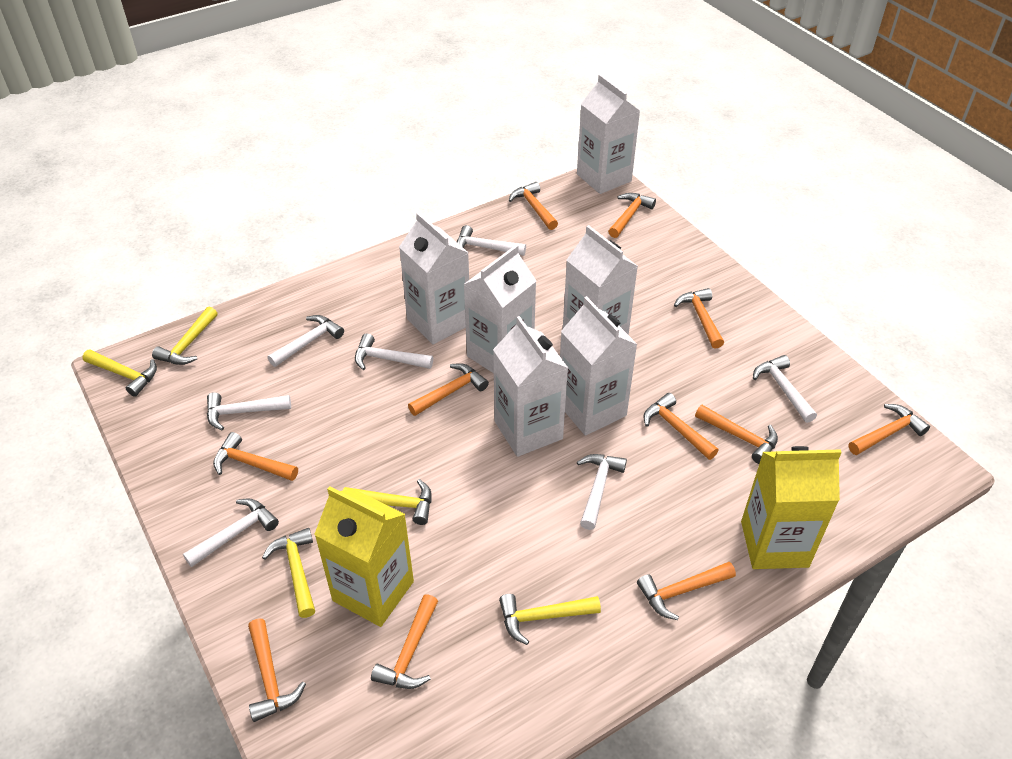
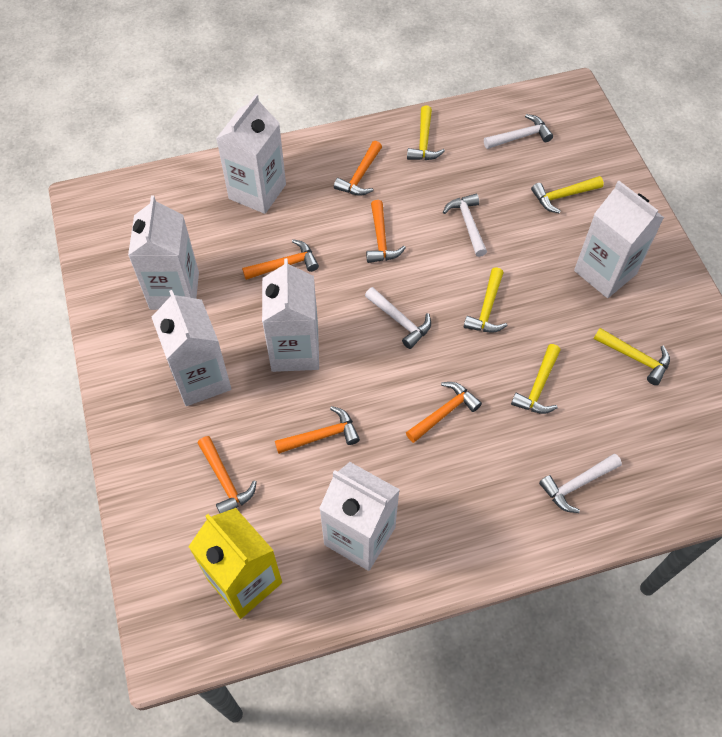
orange hammer: [213,432,298,481] [248,619,306,722] [371,594,438,689] [408,363,489,416] [509,182,558,230] [608,193,656,238] [637,562,736,620] [643,393,719,460] [674,288,724,349] [695,405,778,464] [849,404,930,455] = 11 -> [198,436,257,513] [242,239,319,280] [275,406,360,454] [334,141,382,196] [366,200,406,263] [406,382,482,443] = 6
white hammer: [183,499,279,567] [207,392,291,431] [268,315,344,367] [355,333,433,370] [457,225,526,256] [577,454,627,530] [753,355,817,423] = 7 -> [365,287,431,349] [443,194,487,257] [484,114,553,149] [539,454,622,513] = 4
yellow carton: [314,486,414,627] [741,446,842,569] = 2 -> [188,508,282,619] = 1

